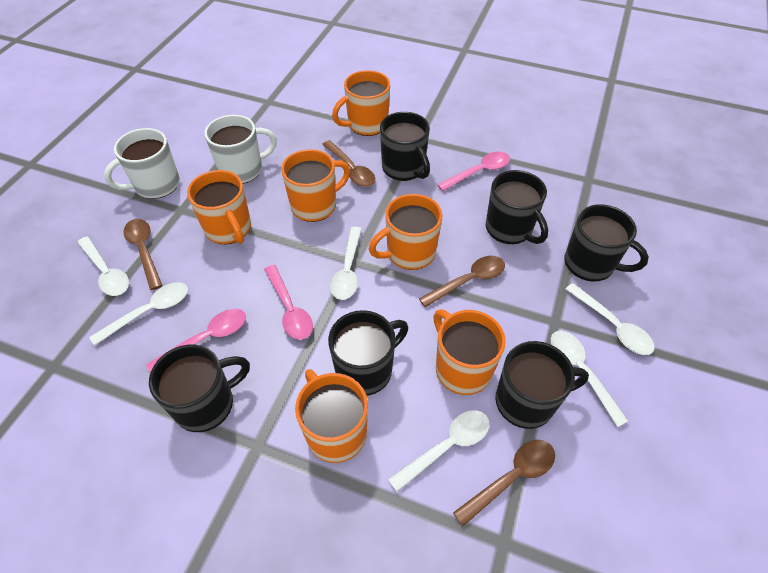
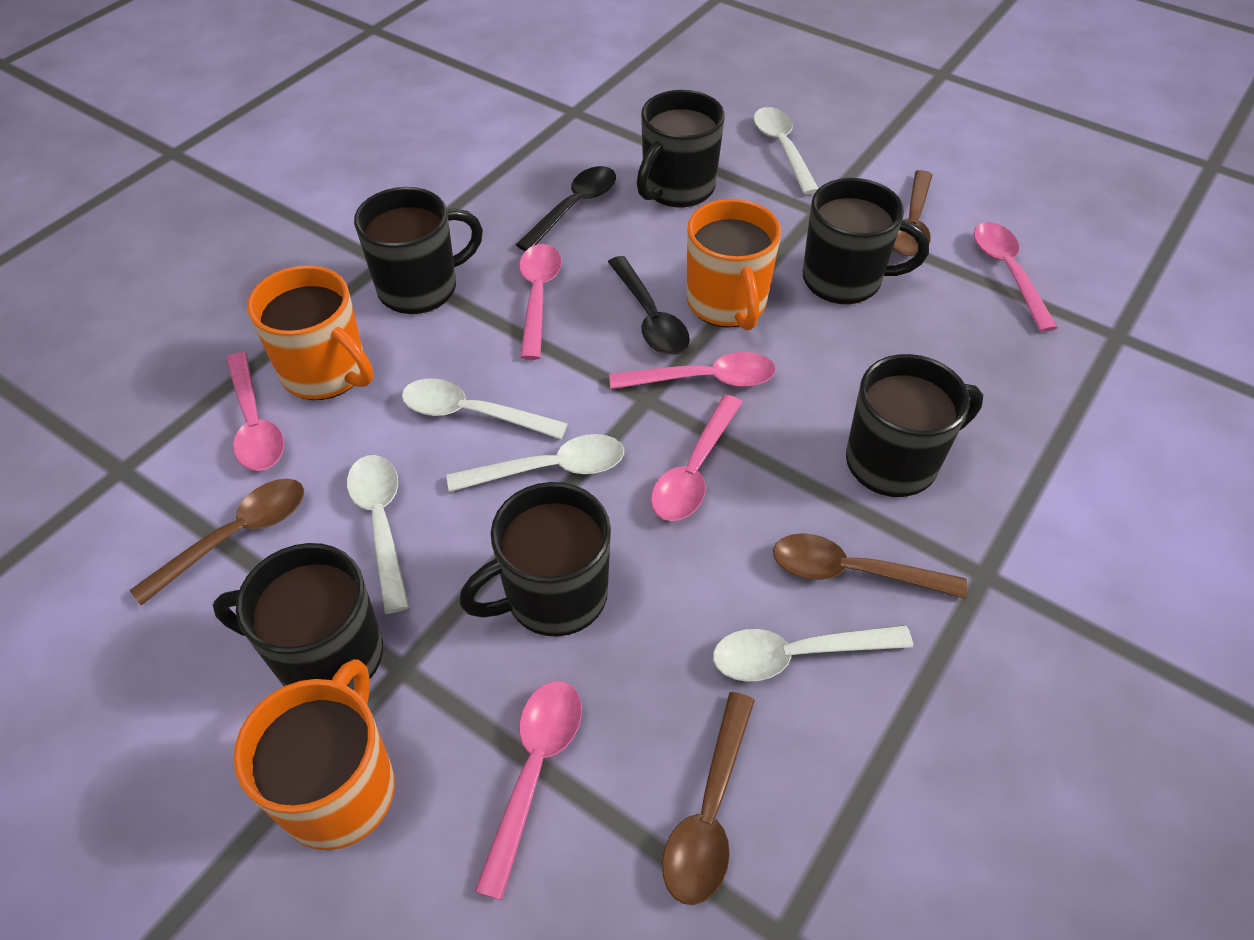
black spoon: none = 0 -> [516,166,616,251] [608,256,690,355] = 2
orange mug: [187,170,251,244] [281,149,350,222] [295,369,368,463] [332,70,390,136] [369,194,443,270] [433,310,506,395] = 6 -> [234,659,395,850] [247,265,373,400] [687,199,781,330] = 3
pink spoon: [146,309,246,373] [264,265,313,340] [437,152,510,191] = 3 -> [226,352,284,471] [474,681,582,901] [519,244,562,360] [609,352,776,389] [651,395,743,521] [974,222,1058,332] = 6
white mug: [104,128,180,199] [204,115,277,184] = 2 -> none = 0
white spoon: [77,237,129,296] [89,282,188,346] [330,227,362,300] [388,410,490,492] [551,331,628,427] [565,283,655,355] = 6 -> [347,455,409,614] [402,378,568,439] [447,434,624,492] [713,625,913,682] [754,107,819,194] = 5

